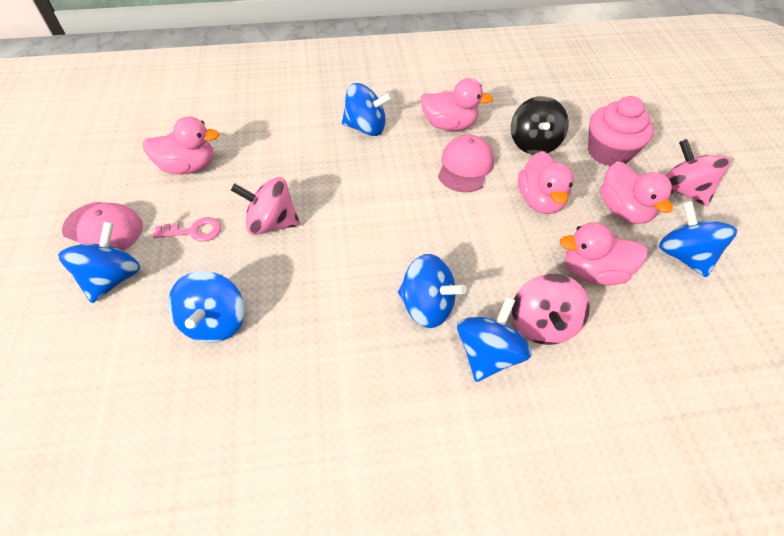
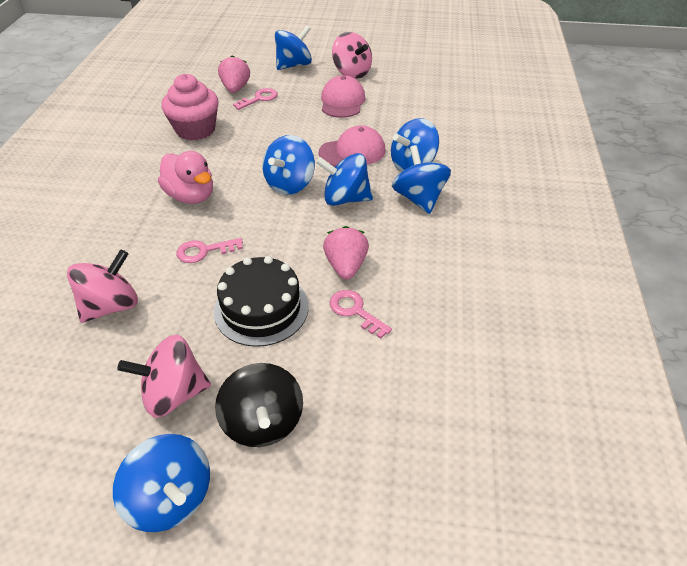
black cake: none = 0 -> [214,256,309,347] = 1
pink duck: [143,116,220,174] [420,78,493,131] [518,151,574,214] [559,222,648,285] [600,161,674,224] = 5 -> [158,151,213,204] = 1
pink key: [153,217,221,242] = 1 -> [176,238,243,263] [233,88,278,110] [329,290,392,339] = 3
pink strawberry: none = 0 -> [218,55,250,93] [323,226,369,280] = 2

